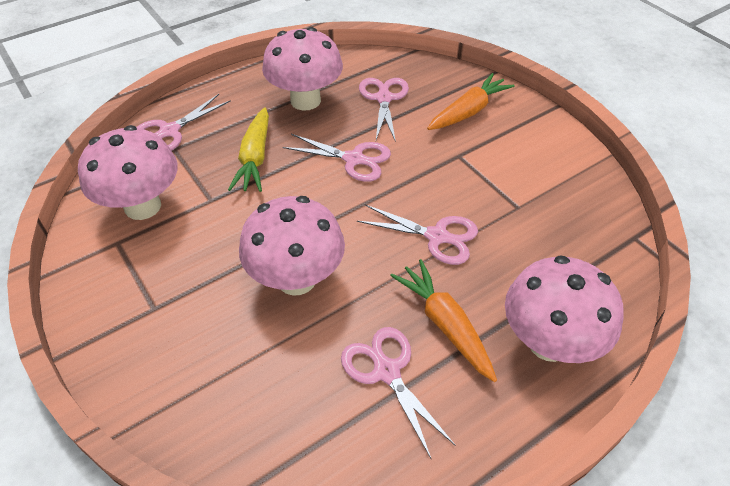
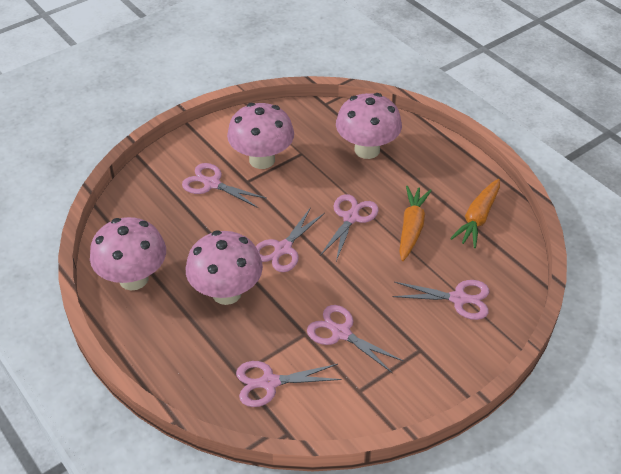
pink scissors: [136,94,231,151] [283,134,391,182] [341,327,455,460] [357,204,478,265] [359,78,409,142] = 5 -> [182,163,267,208] [236,361,342,407] [256,207,325,272] [307,305,403,373] [320,194,379,261] [392,280,489,320] = 6
yellow carrot: [228,107,269,192] = 1 -> none = 0

